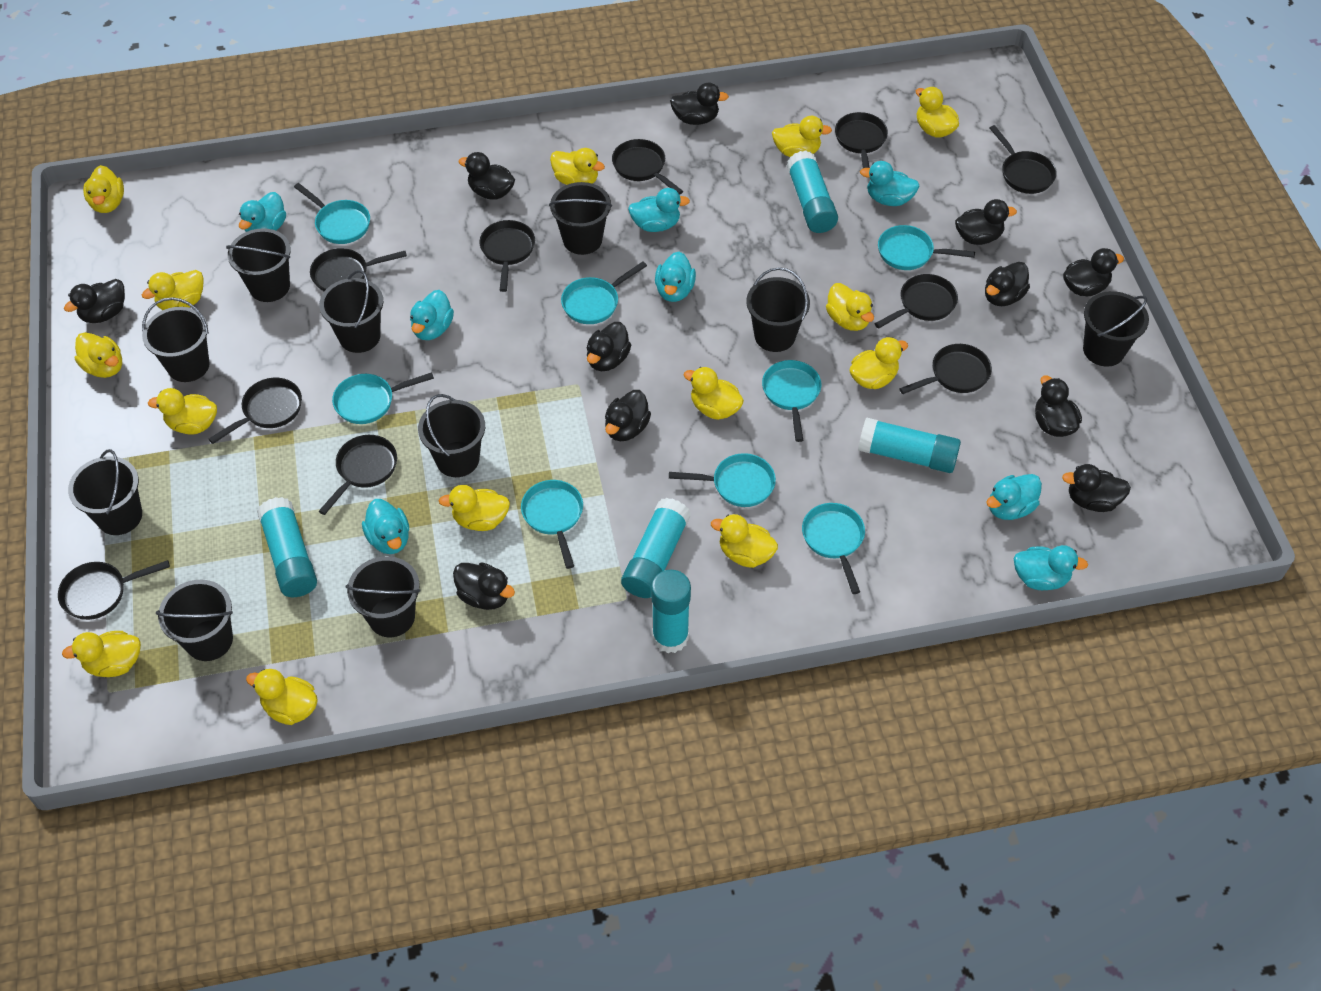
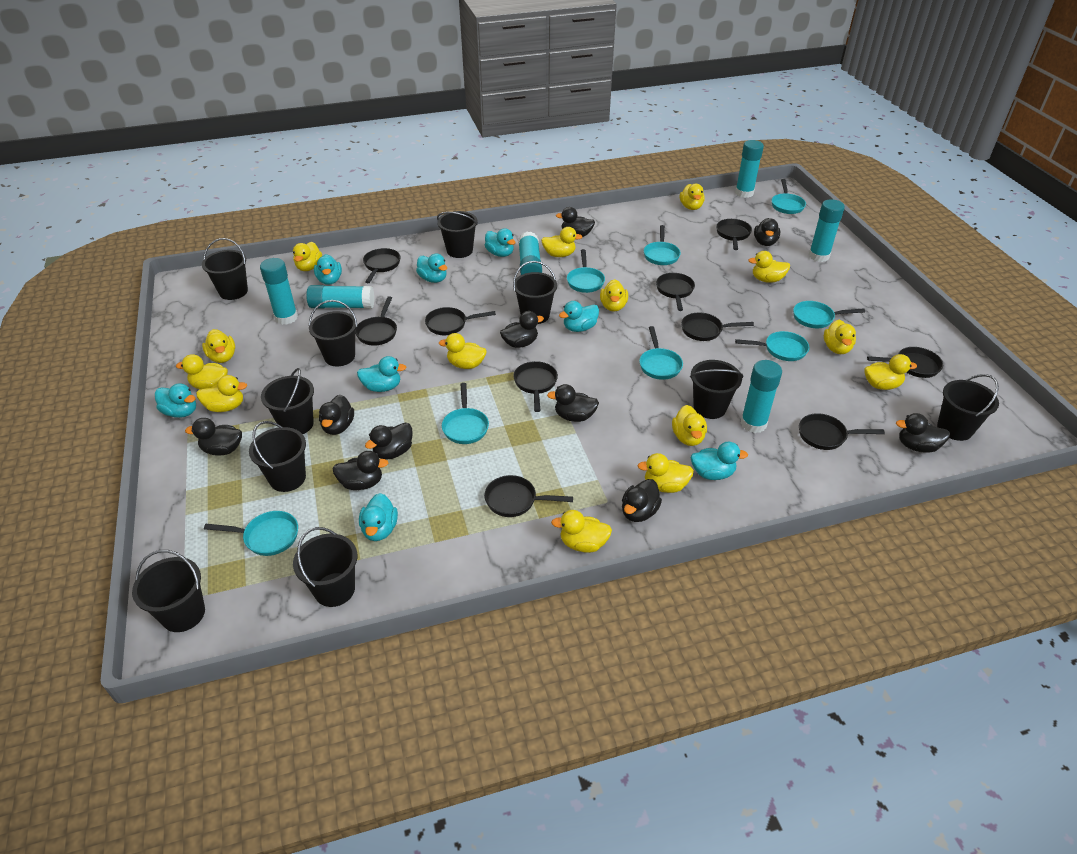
black duck: [64,279,125,323] [453,562,515,610] [459,152,515,200] [587,322,631,371] [605,390,651,441] [670,83,729,125] [955,199,1017,245] [985,262,1030,306] [1035,376,1082,437] [1062,464,1131,512] [1063,248,1124,296] = 11 -> [185,418,242,456] [319,395,354,435] [332,451,388,490] [365,423,413,459] [500,311,544,348] [547,384,599,422] [556,207,595,237] [622,479,662,522] [754,218,780,246] [896,413,950,453] = 10
turquoise glue stick: [257,497,317,597] [621,498,691,598] [651,570,691,653] [786,151,838,233] [858,417,961,473] = 5 -> [260,258,298,325] [306,285,374,309] [518,232,542,275] [735,140,764,198] [741,360,782,433] [808,199,845,262] = 6

